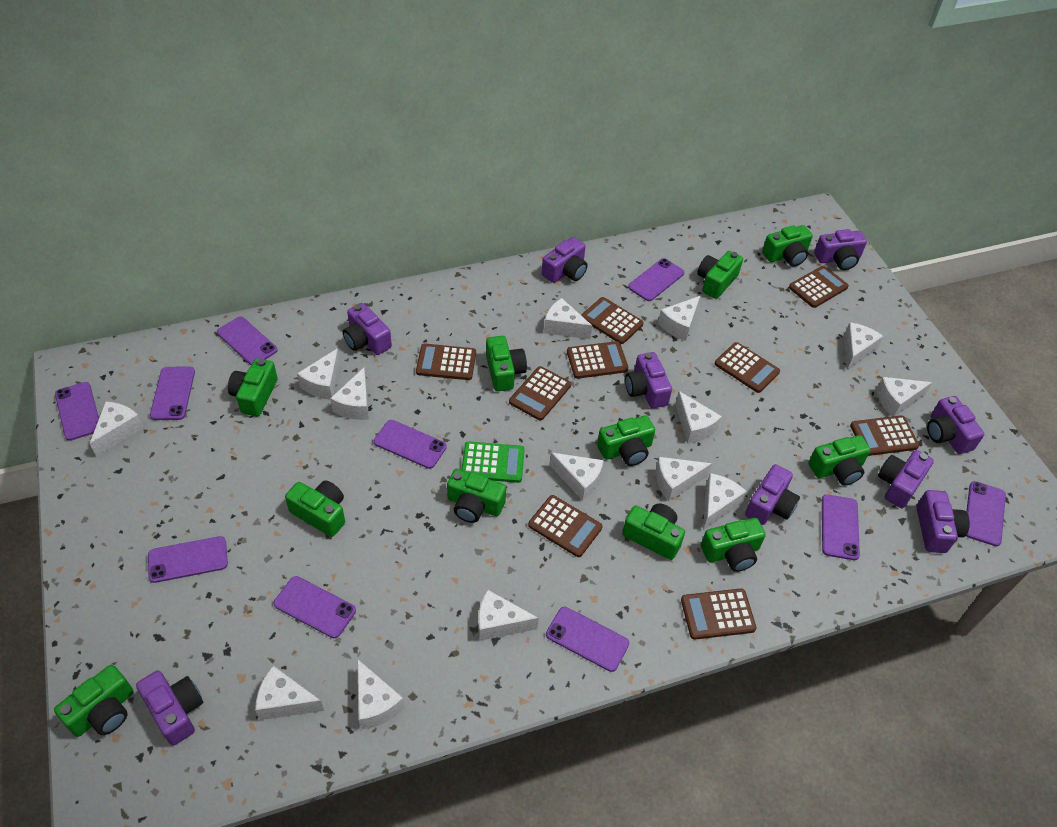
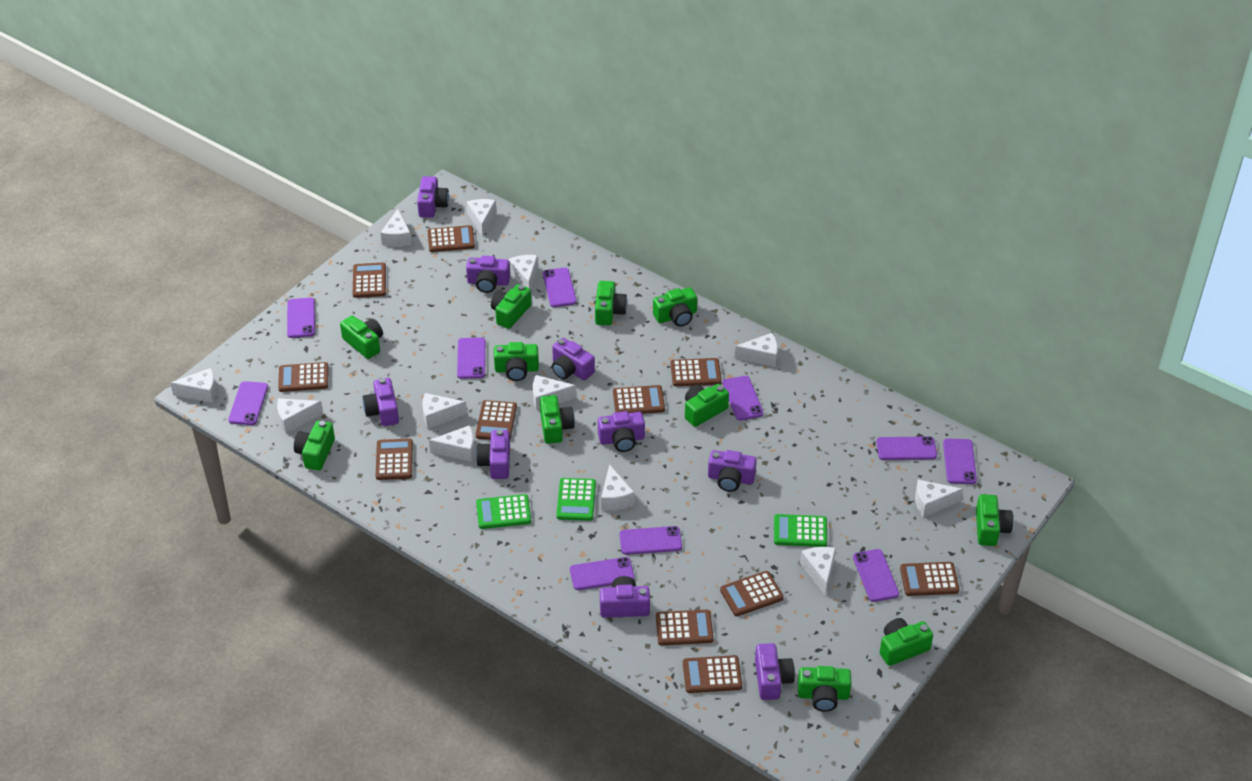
brown calculator: [416,344,476,380] [509,366,571,421] [528,495,602,557] [567,341,629,379] [581,297,644,344] [681,589,756,640] [715,342,780,393] [789,266,849,308] [850,415,919,456] = 9 -> [278,362,328,392] [353,263,386,298] [376,438,413,480] [428,225,475,252] [476,400,517,440] [613,385,665,414] [656,610,714,646] [671,358,722,386] [683,655,742,693] [720,571,784,616] [900,562,959,596] = 11
green calculator: [461,441,525,483] = 1 -> [476,494,531,529] [556,478,596,521] [774,514,827,547] = 3
white cheese: [90,401,144,457] [255,666,324,720] [297,348,340,399] [330,368,369,420] [357,659,404,730] [478,590,539,641] [544,298,592,339] [550,452,604,501] [656,457,712,501] [658,296,700,341] [675,391,722,444] [703,473,747,530] [844,322,883,370] [876,377,932,416] = 14 -> [170,368,217,403] [277,398,323,433] [380,209,412,247] [422,393,467,429] [429,425,474,462] [467,199,497,237] [508,255,538,290] [533,375,576,411] [601,464,635,511] [735,333,778,367] [800,547,836,595] [915,480,963,517] = 12

